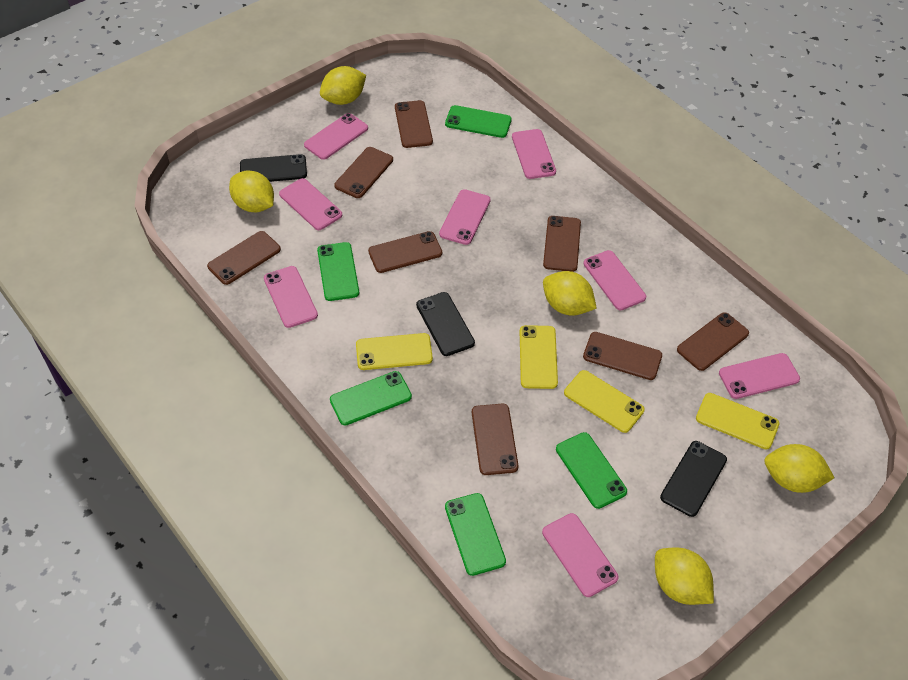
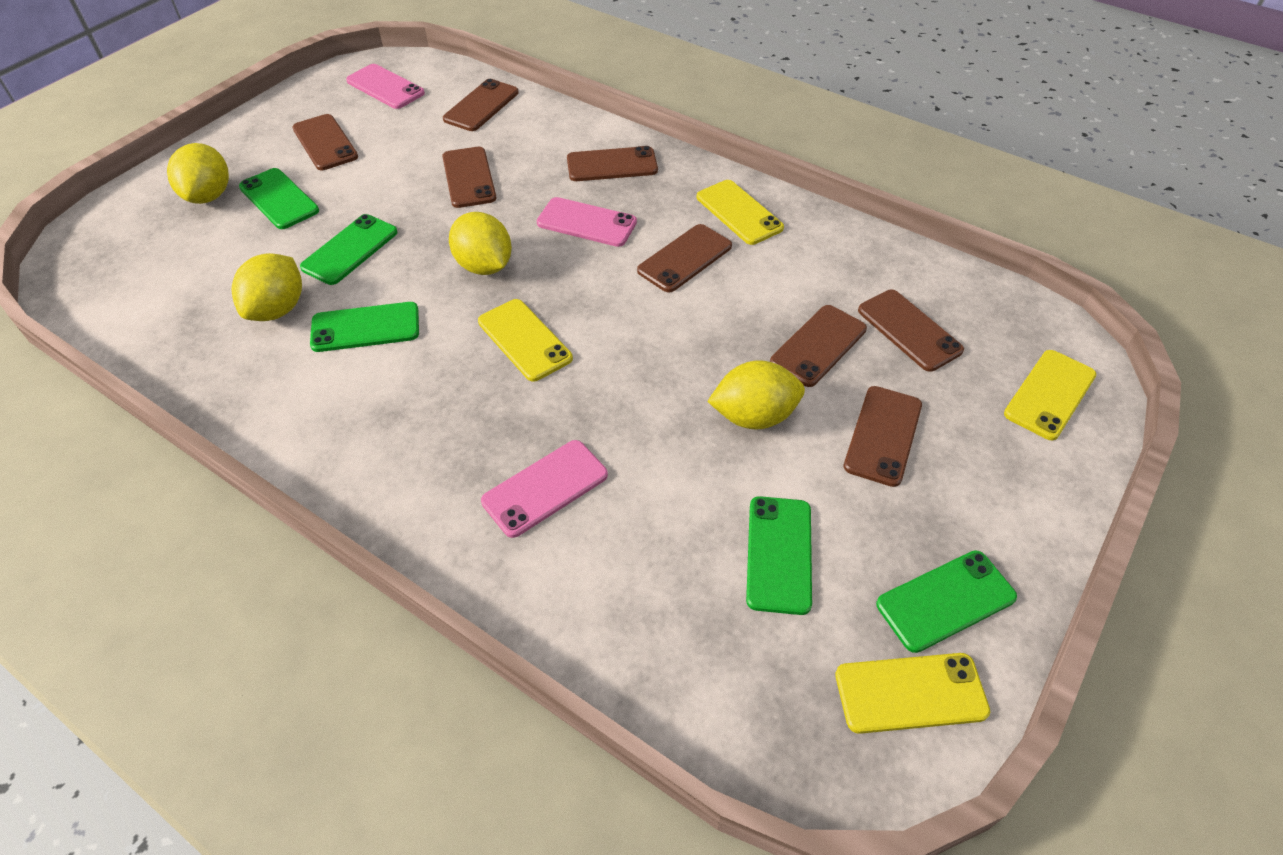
black phone: [240,154,307,182] [416,292,475,356] [660,441,727,517] = 3 -> none = 0
pink phone: [264,266,318,328] [279,178,342,230] [304,113,368,160] [439,189,491,245] [512,129,556,179] [542,513,619,597] [584,250,646,310] [719,353,800,399] = 8 -> [346,64,425,109] [481,440,608,538] [537,197,637,247] = 3
yellow lemon: [229,171,274,212] [320,66,366,105] [543,271,597,316] [655,548,714,605] [764,444,835,493] = 5 -> [167,143,229,204] [231,253,302,321] [449,212,512,275] [707,360,805,429] = 4

